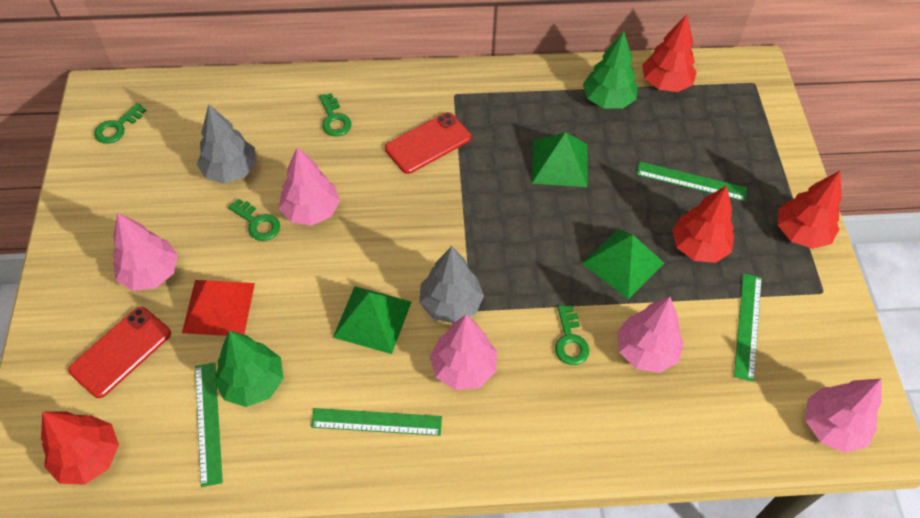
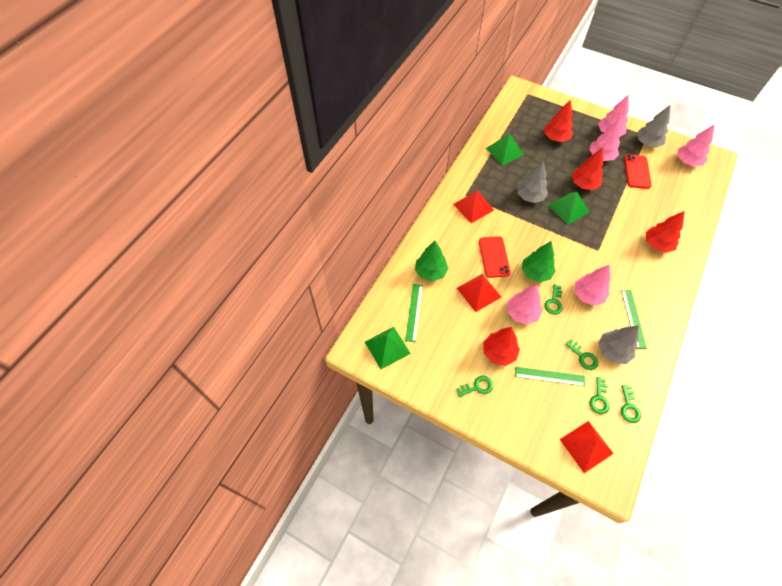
green key: [94,103,146,144] [228,198,280,241] [319,93,351,136] [555,305,589,365] = 4 -> [456,376,493,397] [544,284,563,315] [565,339,598,370] [590,377,610,414] [621,385,641,423] = 5
green ruler: [195,363,223,487] [311,408,442,436] [636,162,747,201] [734,273,762,382] = 4 -> [405,284,423,342] [515,367,585,386] [621,290,647,349] = 3
grey tree: [197,105,257,184] [419,246,484,323] = 2 -> [517,161,548,203] [598,325,639,364] [637,105,670,147] = 3
red pyramid: [182,280,255,336] = 1 -> [453,190,494,223] [457,274,501,312] [560,421,614,473] = 3

